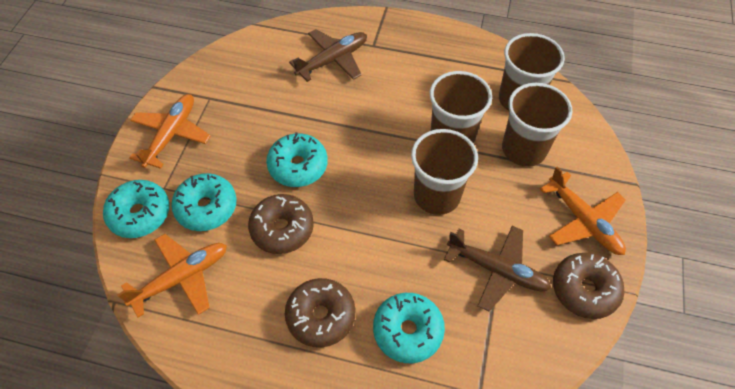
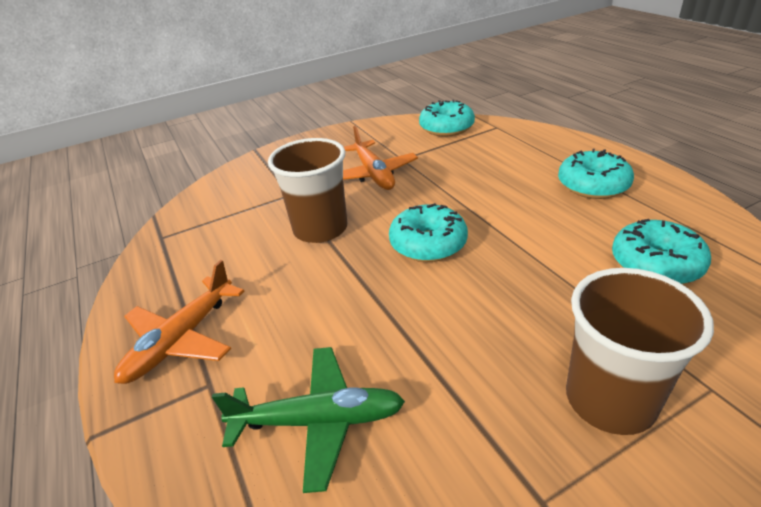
brown cup: [411,129,478,215] [430,71,492,144] [499,33,565,111] [502,83,572,167] = 4 -> [268,138,347,243] [566,268,714,435] = 2
brown donut: [248,194,314,254] [285,278,355,348] [553,253,625,319] = 3 -> none = 0
brown plane: [289,29,367,82] [444,226,551,311] = 2 -> none = 0
green plane: none = 0 -> [212,347,405,493] = 1
orange plane: [117,234,227,318] [129,94,211,169] [540,167,626,255] = 3 -> [114,260,245,384] [343,126,418,190] = 2

